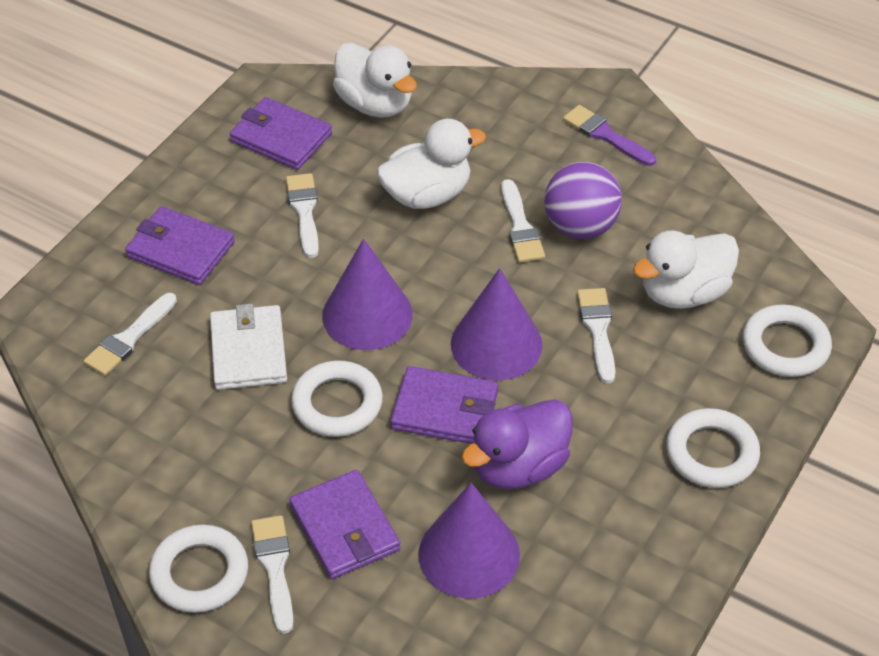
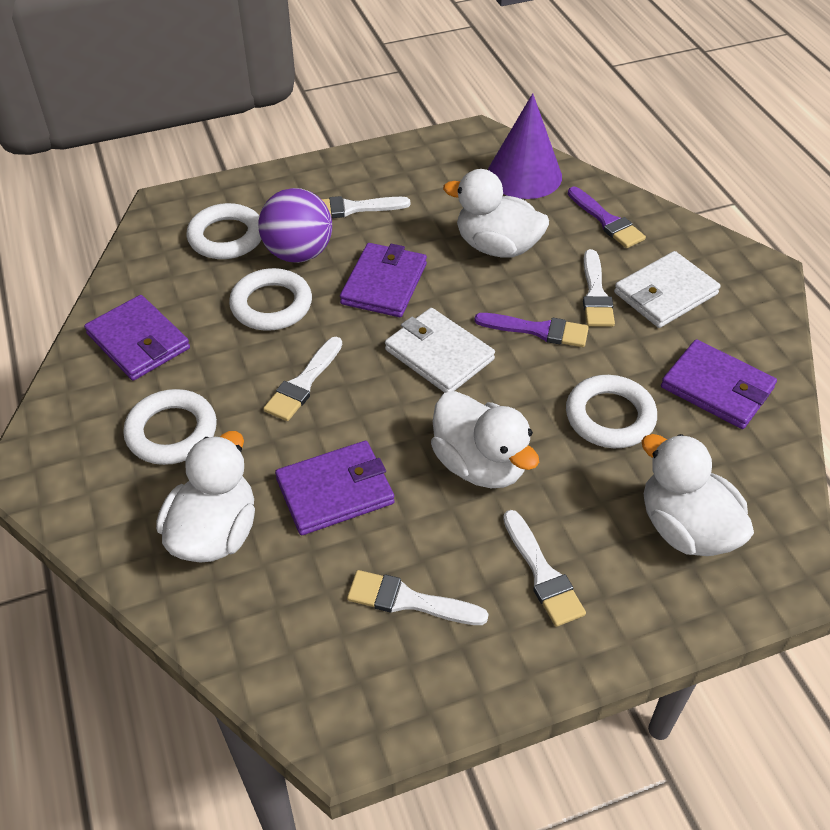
purple brush: [563,105,656,166] = 1 -> [474,313,589,347] [568,187,646,248] = 2
purple cone: [322,239,413,350] [418,483,520,599] [451,268,543,380] = 3 -> [488,93,562,199] = 1
purple duck: [461,399,572,489] = 1 -> none = 0
white duck: [333,43,417,118] [377,119,486,209] [633,231,739,309] = 3 -> [156,431,255,562] [431,391,539,488] [443,169,549,258] [641,434,754,556] = 4
white wallet: [210,304,287,390] = 1 -> [385,308,495,393] [614,251,721,328] = 2

